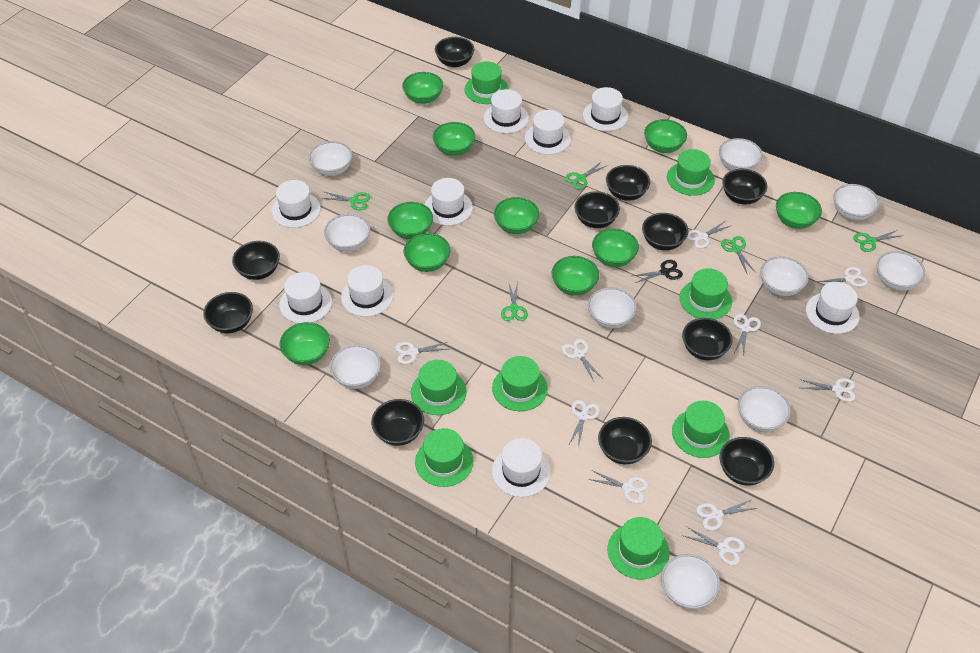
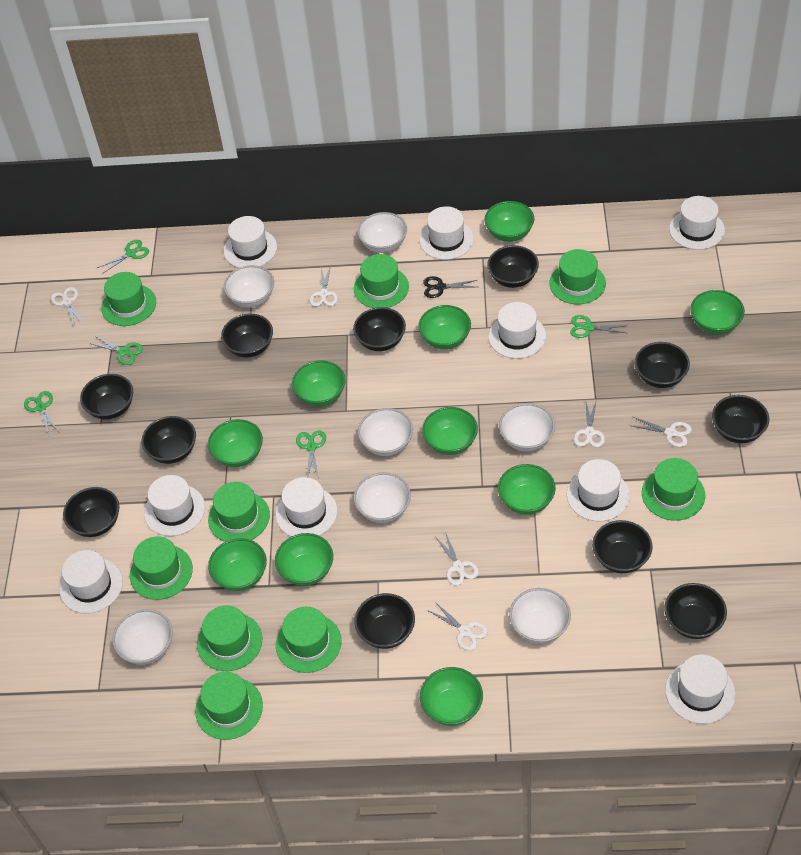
green hat: [411,360,467,415] [415,428,473,487] [464,61,509,104] [492,356,548,411] [607,517,670,580] [667,149,715,196] [672,401,730,458] [680,268,732,319] = 8 -> [101,272,156,326] [130,536,193,600] [195,672,263,740] [197,605,262,671] [208,482,270,542] [276,607,341,673] [354,254,409,308] [550,249,606,304] [642,458,705,521] = 9
white bowl: [309,141,352,176] [324,214,370,252] [330,345,381,389] [588,287,637,329] [661,554,720,609] [719,138,763,171] [738,386,791,432] [760,256,809,296] [833,184,880,220] [877,251,925,291] = 10 -> [112,609,173,665] [224,265,274,308] [354,472,411,523] [358,212,407,253] [358,408,413,456] [499,403,555,452] [509,588,571,644] = 7
white scissors: [395,342,448,364] [562,339,603,381] [568,400,600,446] [588,470,648,503] [684,526,745,565] [687,221,732,249] [696,500,757,531] [734,314,761,357] [799,378,855,402] [817,267,868,289] = 10 -> [51,287,84,327] [310,265,338,307] [427,602,488,651] [436,532,479,586] [574,399,605,448] [632,417,692,447] = 6

